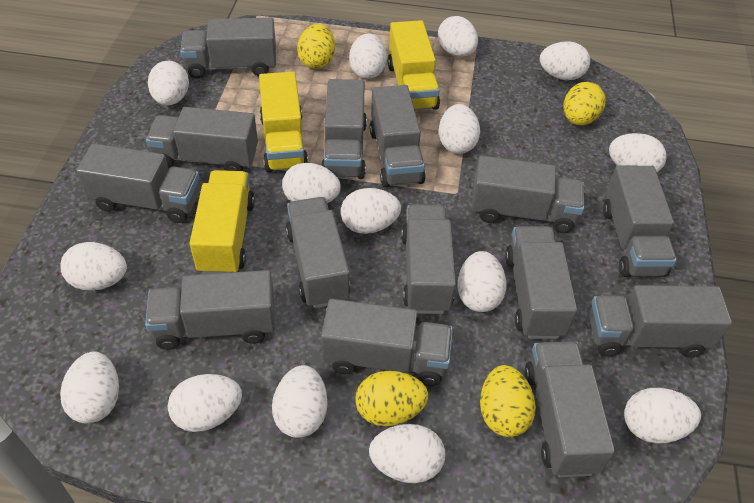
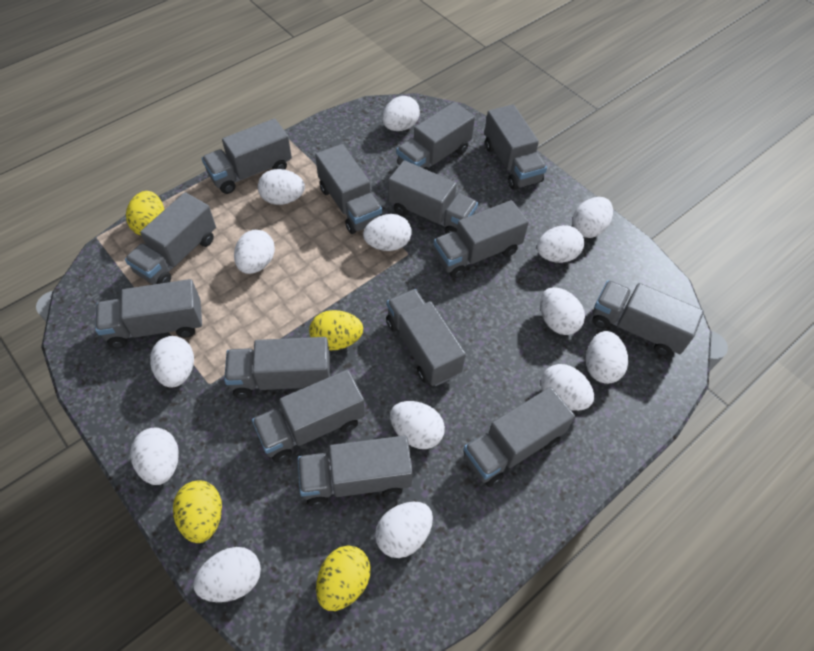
white egg: [60,242,127,291] [60,352,119,424] [148,60,189,106] [168,374,242,432] [272,365,328,438] [282,163,341,203] [341,188,401,234] [349,33,387,79] [369,424,445,483] [438,16,478,57] [439,104,480,154] [457,251,507,312] [540,41,590,80] [609,133,666,172] [624,388,701,443] = 15 -> [130,427,179,485] [150,336,194,388] [193,547,261,602] [234,230,275,274] [258,169,305,205] [363,214,412,251] [375,502,433,558] [382,96,420,131] [390,401,445,449] [537,225,584,263] [540,287,585,335] [540,364,594,411] [572,197,613,238] [586,331,628,384] = 14
yellow truck: [189,170,255,274] [259,72,308,172] [388,20,440,110] = 3 -> none = 0

